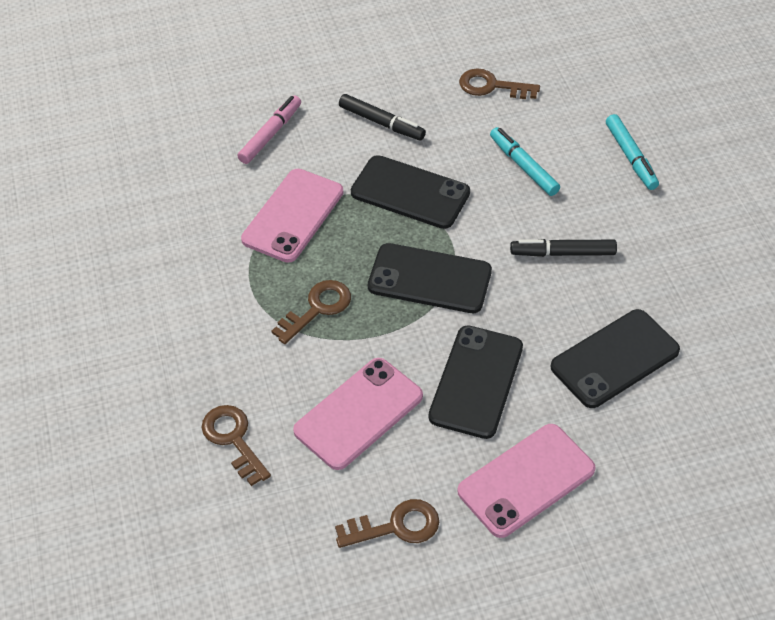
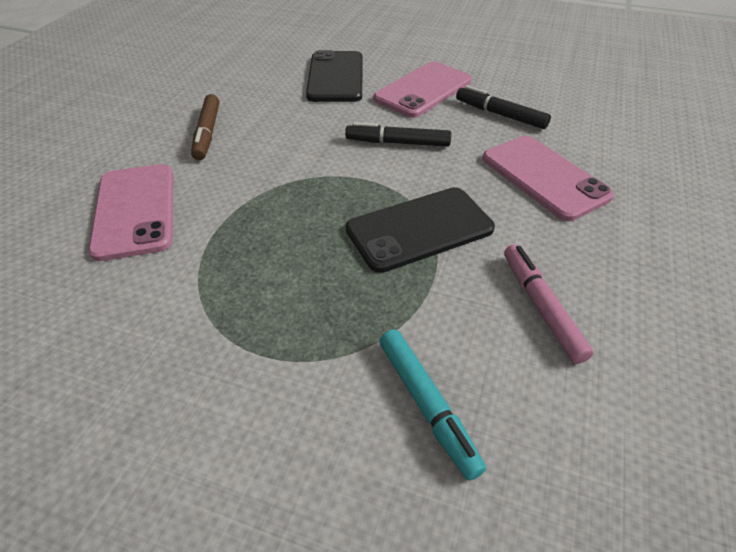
black phone: [351,155,470,229] [368,243,492,313] [428,325,523,439] [551,309,680,408] = 4 -> [306,50,362,102] [346,187,495,273] = 2
brown key: [202,405,271,486] [272,280,351,344] [335,499,439,548] [459,68,540,99] = 4 -> none = 0
brown marker: none = 0 -> [191,94,219,160] = 1
turquoise marker: [490,127,560,196] [606,114,659,190] = 2 -> [379,329,486,480] = 1

